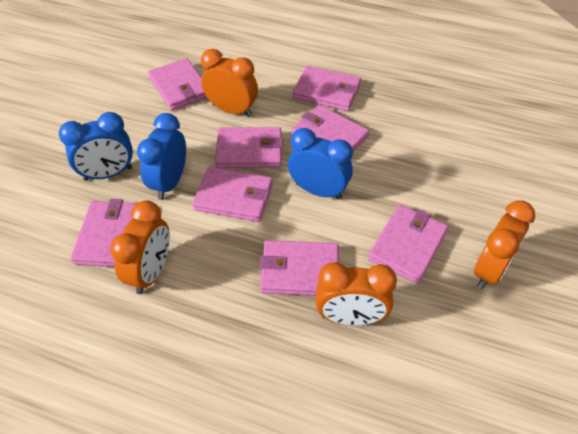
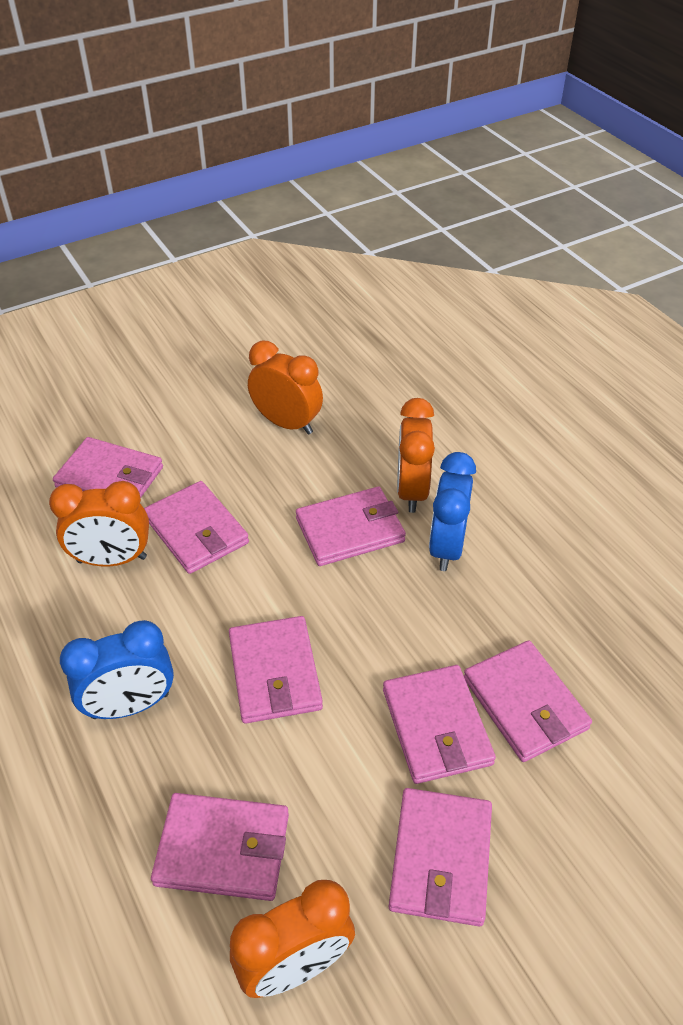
blue clock: [59,112,133,181] [137,113,186,200] [288,128,353,199] = 3 -> [60,620,174,719] [429,452,476,571] = 2

